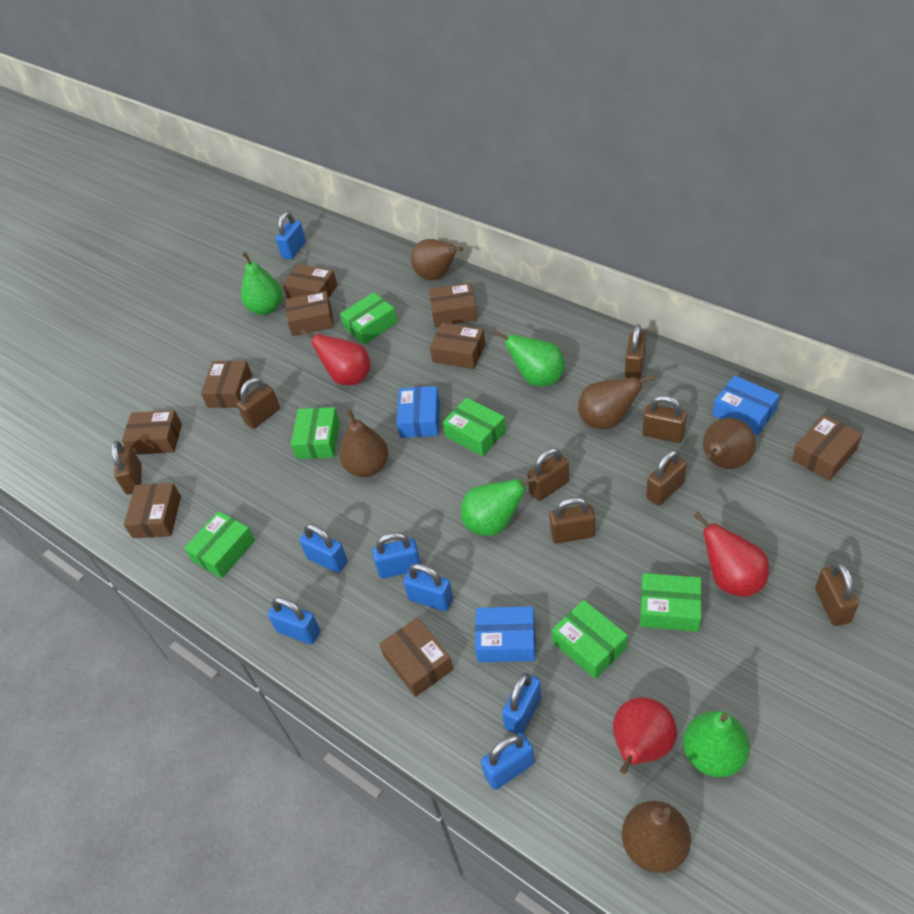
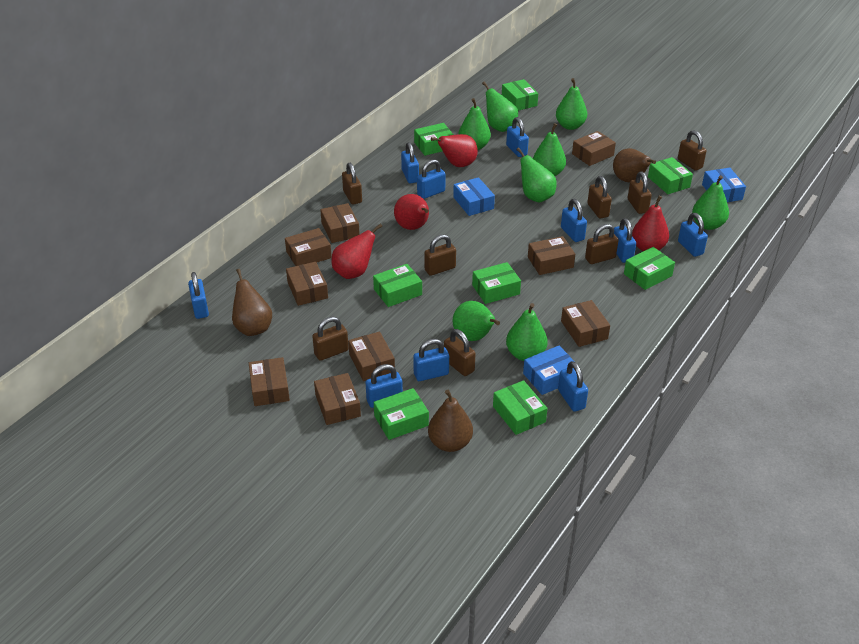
blue padlock: [268,597,320,645] [275,211,306,259] [299,524,348,573] [372,532,421,579] [403,564,453,611] [481,733,535,790] [502,673,542,734] = 7 -> [188,272,209,319] [366,364,403,408] [401,142,419,184] [413,339,449,381] [417,159,446,199] [506,117,529,157] [558,361,588,412] [561,199,587,242] [614,218,636,263] [678,213,708,257] = 10
brown pear: [340,409,389,477] [411,239,463,280] [578,374,655,429] [622,801,691,873] [703,418,756,469] = 5 -> [232,269,272,336] [428,389,473,452] [613,148,656,182] = 3
green box: [184,511,255,578] [291,407,340,459] [340,292,398,344] [443,397,506,456] [552,600,628,679] [640,573,702,632] = 6 -> [373,264,422,307] [374,388,429,440] [414,123,454,156] [472,262,521,304] [493,380,548,435] [502,79,538,111] [624,247,675,290] [648,157,693,194] = 8
green pear: [241,252,283,315] [461,475,538,536] [493,330,565,386] [683,711,750,777] = 4 -> [452,301,500,341] [458,98,491,150] [482,81,518,132] [506,303,548,361] [516,148,557,203] [533,123,566,176] [556,78,587,130] [692,175,729,230] = 8
red pear: [300,329,371,385] [613,697,677,774] [694,512,769,597] = 3 -> [332,224,382,279] [394,194,429,230] [431,134,478,167] [632,196,669,251] = 4

